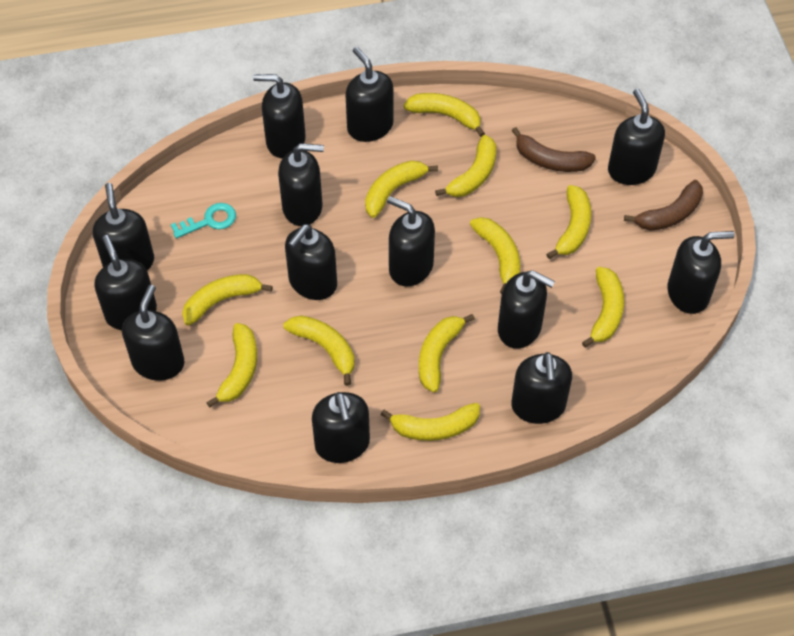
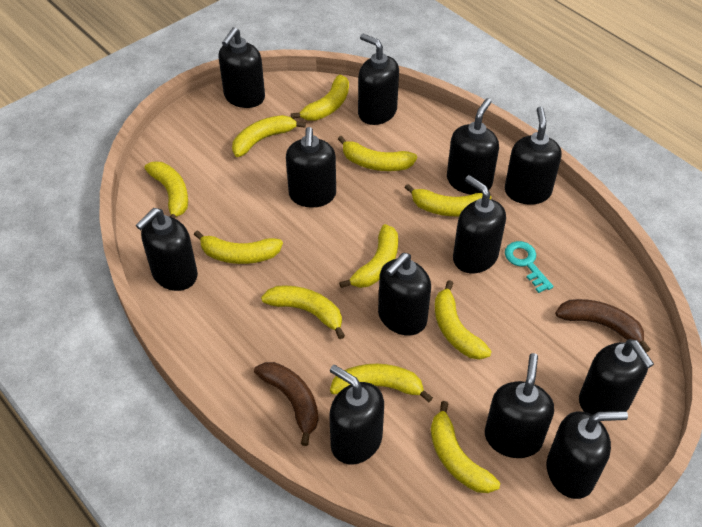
black soap dispenser: [93,183,154,271] [95,235,157,330] [122,285,185,381] [253,74,306,158] [278,143,324,226] [285,224,337,300] [312,392,370,463] [345,47,393,142] [387,196,435,287] [498,270,555,349] [511,352,572,424] [608,89,665,185] [667,231,735,314] = 13 -> [136,208,198,291] [218,28,265,108] [286,127,336,208] [330,365,384,465] [358,34,399,125] [378,253,431,336] [447,98,499,195] [453,175,506,273] [485,353,554,458] [505,107,561,205] [547,411,628,499] [579,339,654,415] = 12

